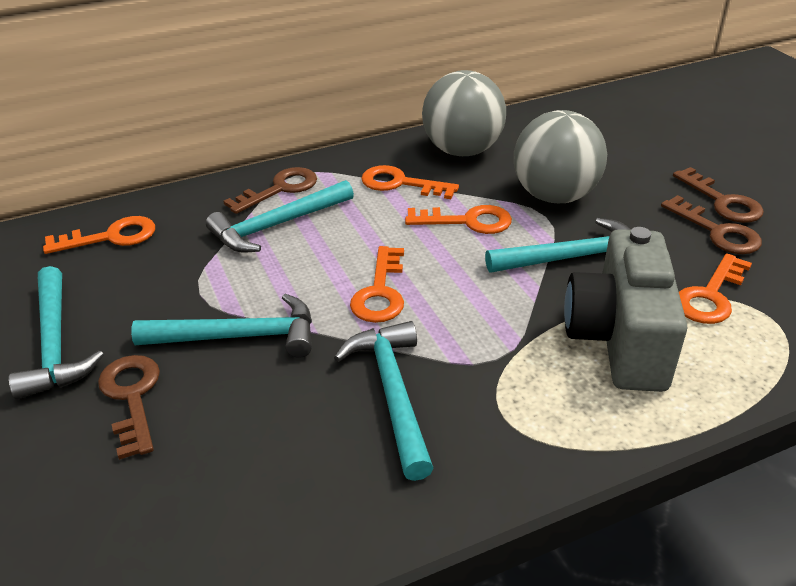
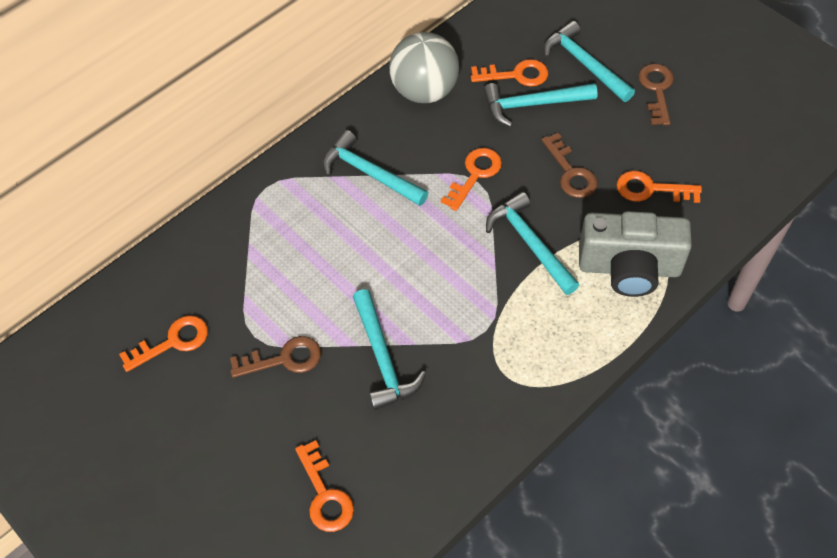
brown key: [98,355,160,460] [224,167,317,214] [661,195,762,254] [673,167,764,223] = 4 -> [230,336,321,378] [542,133,598,198] [638,63,674,125] = 3
grey ball: [422,70,506,156] [514,110,607,203] = 2 -> [389,32,459,103] = 1

